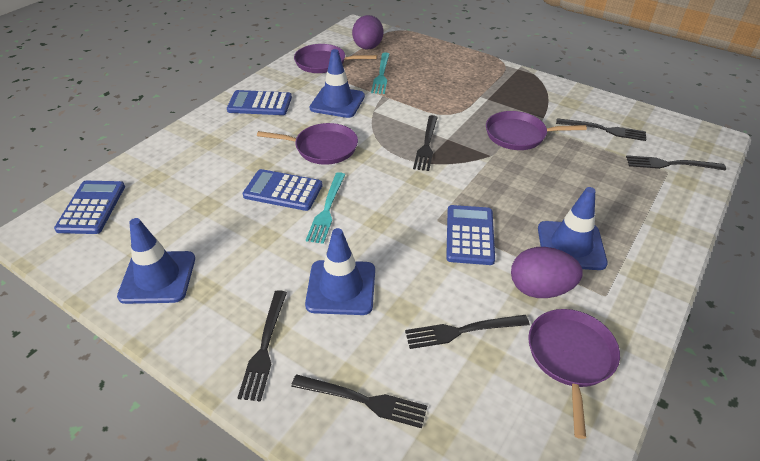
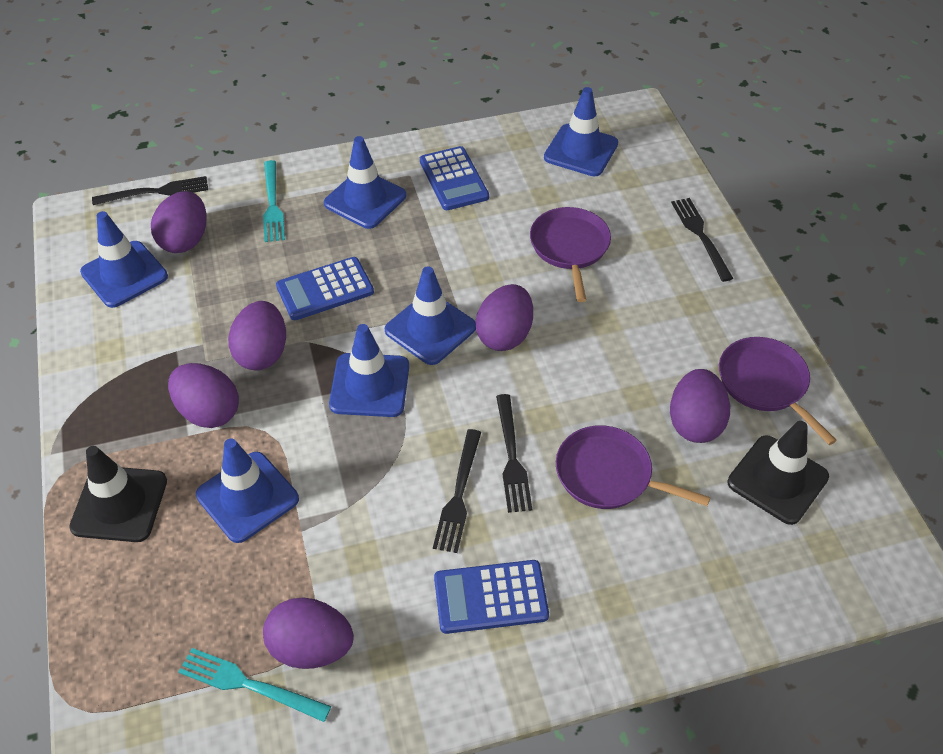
black fork: [237,290,287,401] [291,374,427,428] [405,315,530,349] [413,115,438,171] [556,118,646,141] [626,155,726,170] = 6 -> [92,176,208,205] [433,429,481,553] [496,394,532,513] [671,198,734,282] = 4
black traffic cone: none = 0 -> [69,446,167,542] [728,421,829,525] = 2
blue calculator: [54,181,125,234] [227,90,292,115] [242,169,323,211] [446,205,495,265] = 4 -> [276,257,374,320] [420,146,489,210] [434,560,549,634] = 3
blue traffic cone: [117,218,195,304] [305,228,375,315] [310,49,365,118] [538,187,608,270] = 4 -> [80,211,168,308] [196,438,299,543] [324,136,406,229] [329,324,409,417] [385,266,476,365] [544,87,618,176] = 6
purple egg: [352,15,383,49] [511,247,583,298] = 2 -> [151,191,207,253] [168,363,239,428] [228,301,286,370] [263,597,354,669] [475,284,533,351] [670,369,730,443] = 6
purple pan: [257,123,358,165] [294,44,377,73] [486,111,587,150] [528,309,620,439] = 4 -> [530,207,611,302] [556,425,711,509] [719,337,837,445] = 3

